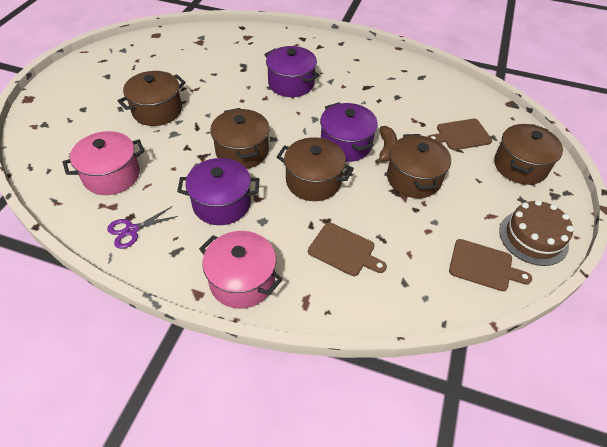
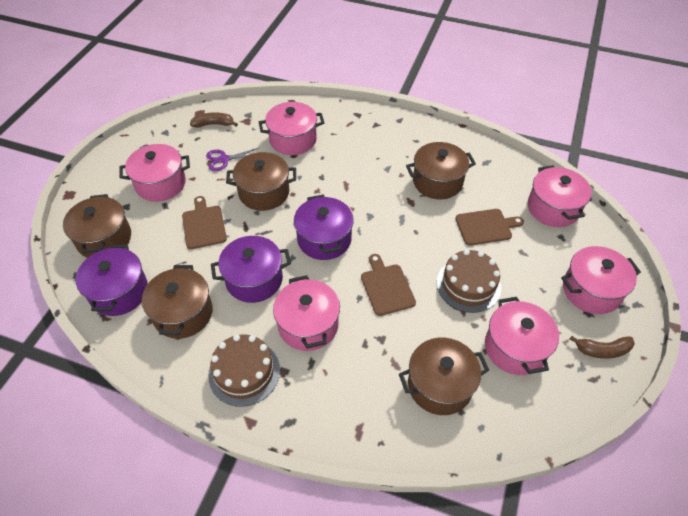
brown banana: [375,126,397,164] = 1 -> [190,112,238,128] [570,336,635,359] = 2
brown cake: [499,200,574,266] = 1 -> [208,334,280,407] [436,249,501,313] = 2
pink pot: [63,131,145,195] [199,231,283,309] = 2 -> [119,144,190,202] [259,102,324,155] [273,275,340,351] [485,297,559,375] [528,165,592,227] [561,246,641,314] = 6

